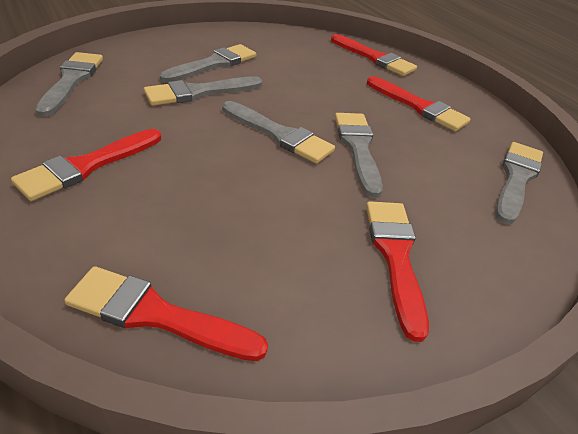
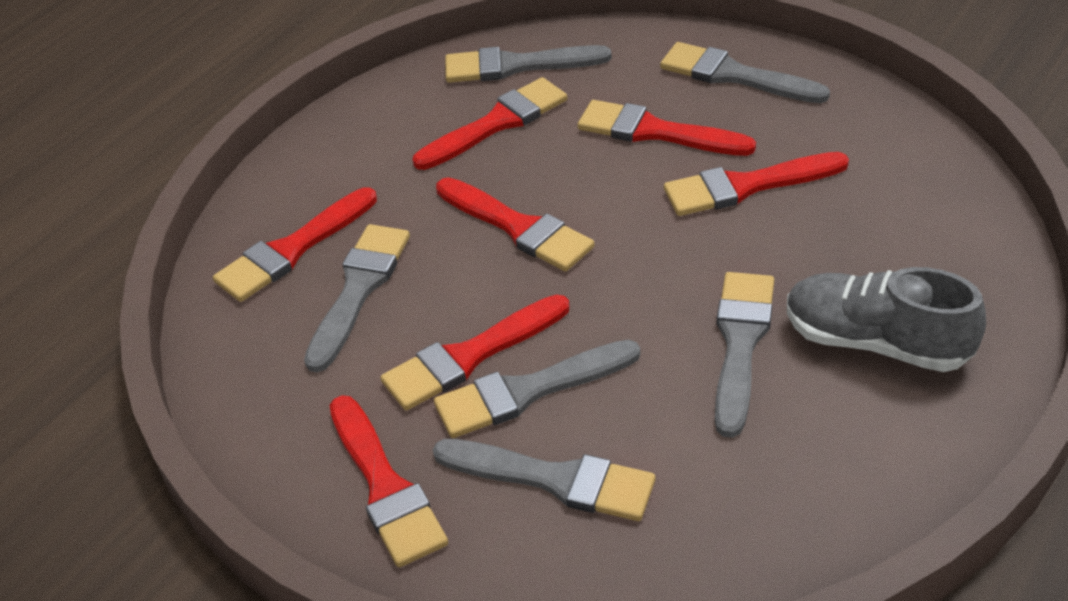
grey shoe: none = 0 -> [787,267,986,372] = 1
red brush: [11,129,161,201] [64,266,268,361] [331,34,417,76] [366,201,429,342] [367,76,471,131] = 5 -> [213,187,377,302] [330,395,448,567] [380,294,569,411] [413,77,567,170] [436,177,595,271] [578,100,756,156] [664,152,849,216] = 7

